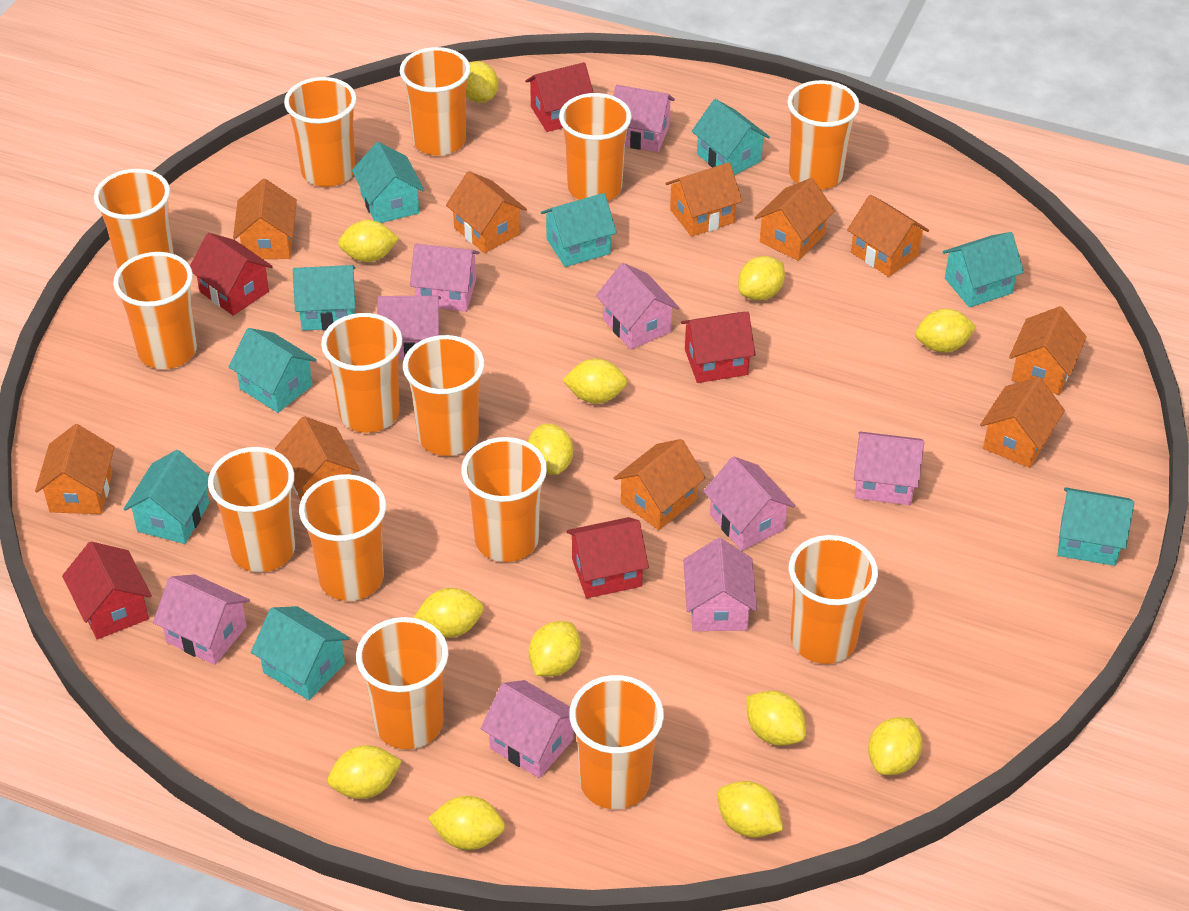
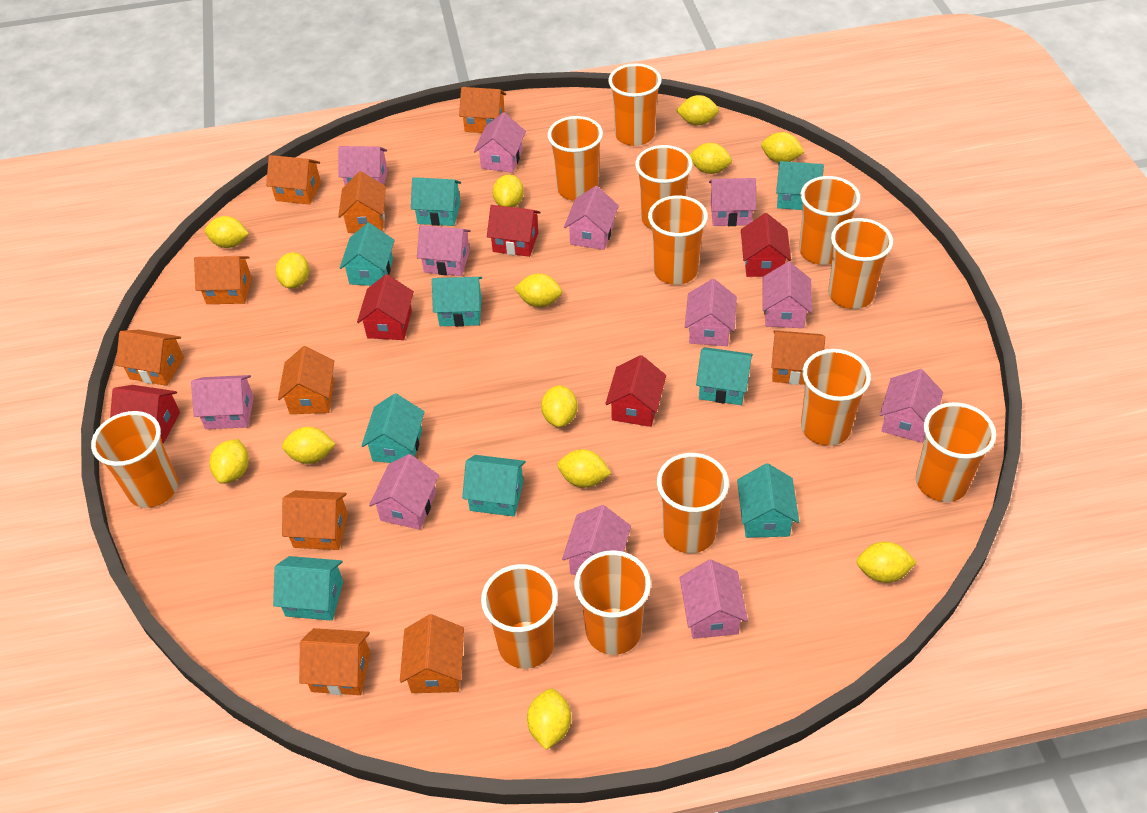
orange cup: [94,169,174,269] [113,252,197,369] [208,447,295,572] [284,77,357,187] [299,474,386,601] [321,313,402,433] [356,617,449,749] [400,47,471,156] [403,335,484,456] [461,437,547,562] [559,93,632,201] [569,675,664,809] [787,80,860,190] [789,535,878,664] = 14 -> [91,411,178,508] [481,564,558,669] [548,116,603,201] [574,550,651,655] [608,63,662,146] [635,145,693,230] [648,196,708,285] [657,453,729,554] [799,176,861,265] [801,349,871,446] [828,218,893,309] [916,402,996,502] = 12
pink house: [153,574,250,665] [377,296,441,359] [410,244,480,312] [481,680,573,778] [596,263,679,349] [614,85,675,152] [683,538,757,631] [703,457,795,551] [854,432,924,505] = 9 -> [191,375,254,429] [338,146,388,185] [369,454,439,530] [417,225,471,276] [474,112,526,173] [562,505,631,575] [564,186,619,250] [680,560,748,639] [685,279,737,346] [709,178,756,226] [762,262,812,328] [880,369,943,443] = 12

